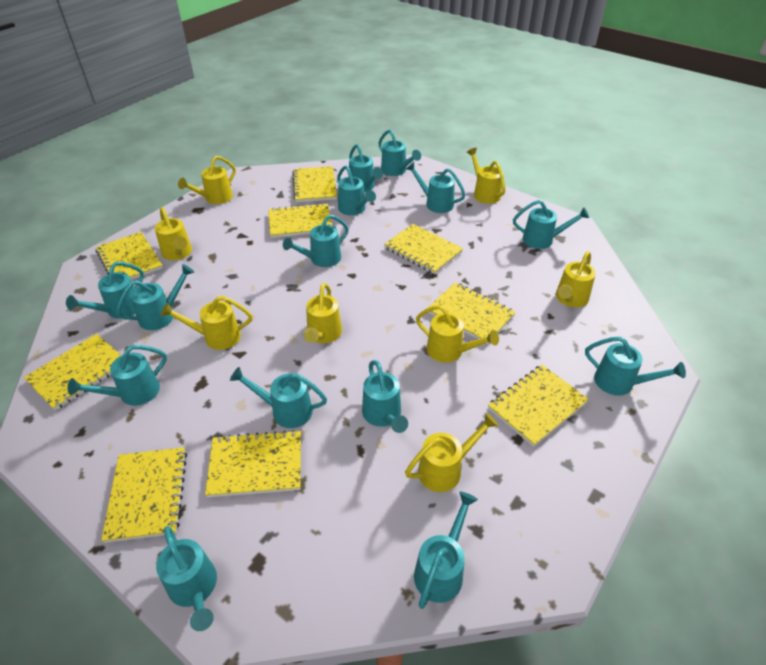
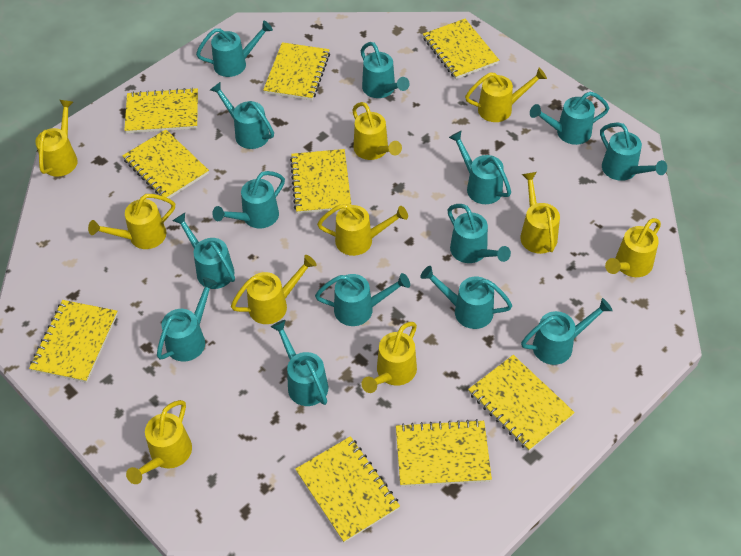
yellow watering can: [155,207,192,260] [161,296,252,350] [178,156,236,204] [303,283,342,343] [405,413,499,492] [416,305,499,363] [467,148,506,204] [556,251,596,308] = 8 -> [35,100,78,177] [88,194,175,249] [126,400,192,484] [231,255,317,324] [317,204,408,256] [352,102,402,160] [361,322,417,393] [465,68,547,122] [520,172,560,254] [605,218,661,277] = 10

